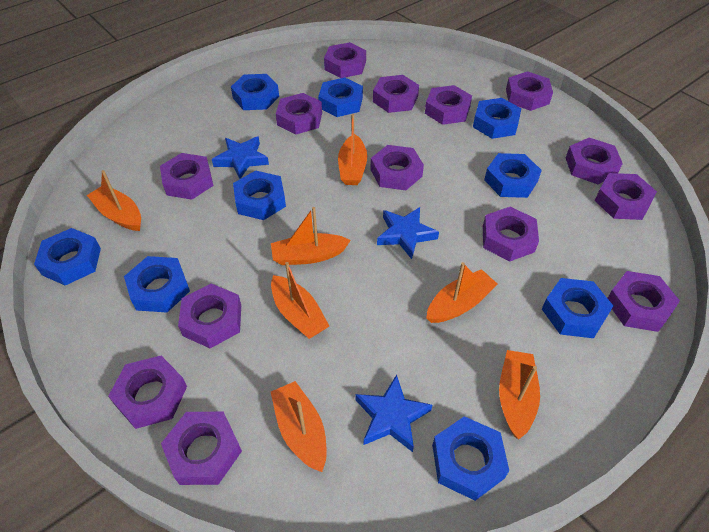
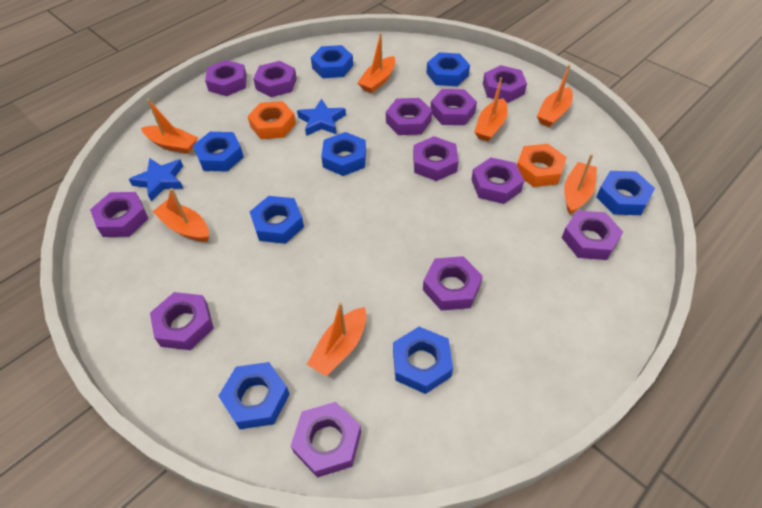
blue nut: [34,228,101,286] [124,256,190,312] [231,74,279,110] [233,170,286,220] [318,77,363,117] [432,416,509,501] [473,98,521,139] [484,153,542,198] [542,278,613,338] = 9 -> [193,132,244,172] [218,362,290,429] [250,196,304,244] [311,45,353,78] [321,132,366,176] [393,327,453,394] [427,52,470,86] [596,171,655,215] = 8
blue star: [212,136,269,179] [355,375,432,452] [377,207,439,259] = 3 -> [129,158,183,201] [297,99,346,136] = 2
orange nut: none = 0 -> [248,101,296,139] [517,144,567,187] = 2
purple nut: [108,356,187,429] [160,153,213,200] [161,412,242,485] [178,284,241,348] [276,93,322,134] [324,42,366,78] [370,145,424,190] [373,75,419,113] [425,85,472,125] [483,207,539,261] [506,71,553,111] [566,138,623,184] [595,173,657,220] [608,271,680,332] = 14 -> [90,192,149,237] [150,292,214,350] [205,60,247,96] [253,61,297,97] [291,402,361,478] [386,98,432,135] [413,136,458,181] [423,256,483,311] [431,89,477,125] [471,157,524,204] [483,65,527,103] [562,210,623,260] = 12

